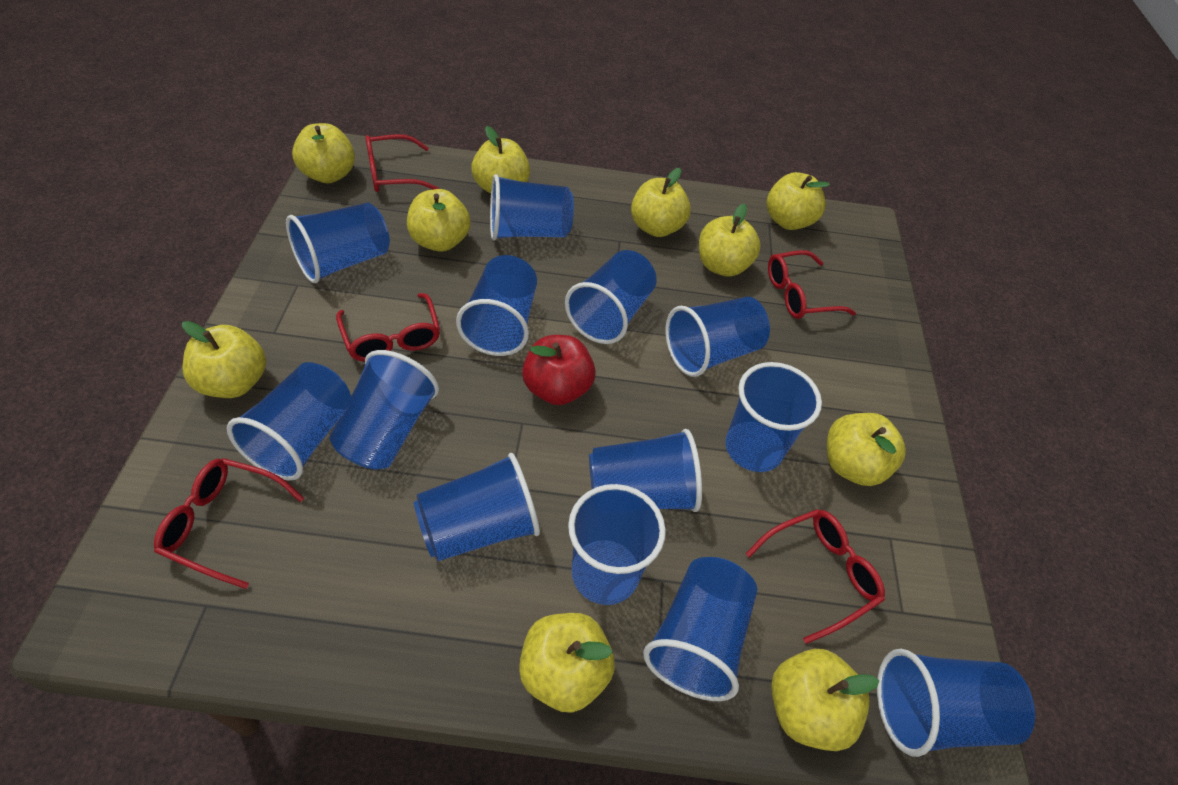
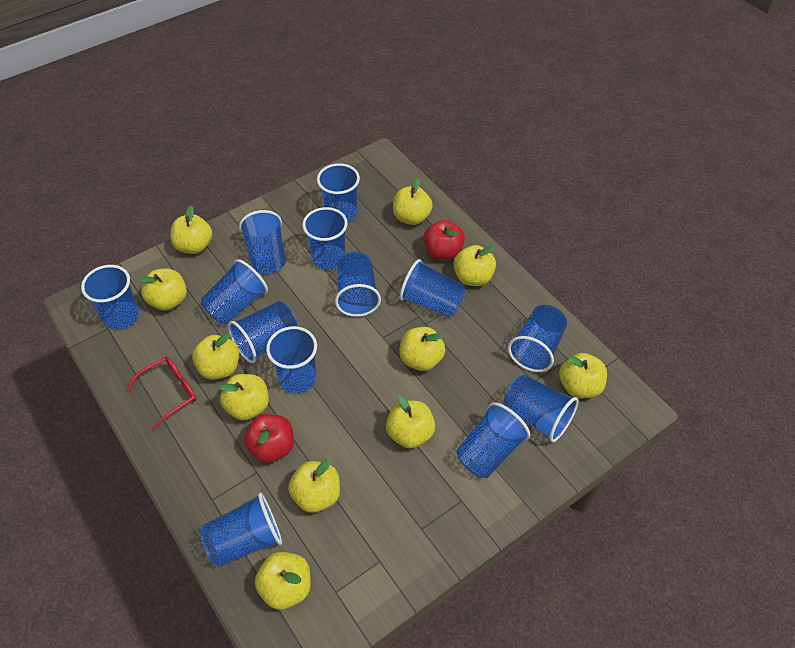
red apple: [522,335,596,405] = 1 -> [244,414,294,463] [423,220,465,260] = 2
red glasses: [154,458,304,589] [336,293,440,362] [365,134,439,192] [746,509,885,644] [768,250,856,319] = 5 -> [127,356,197,430] = 1
yellow apple: [182,321,266,398] [292,123,355,183] [407,189,471,252] [471,126,530,193] [519,613,615,713] [631,168,691,237] [699,203,761,277] [767,172,830,230] [771,649,879,751] [827,413,906,486] = 10 -> [139,268,187,311] [170,206,212,254] [192,333,239,380] [219,374,269,421] [255,552,311,610] [288,459,340,513] [386,395,435,449] [393,178,433,225] [399,327,445,371] [453,245,496,286] [559,353,607,398] = 11

